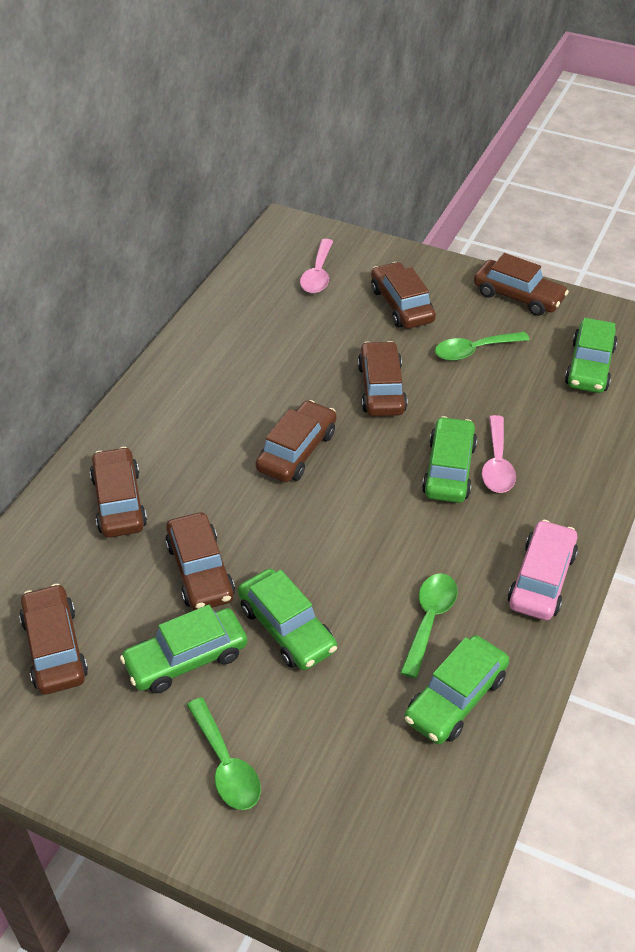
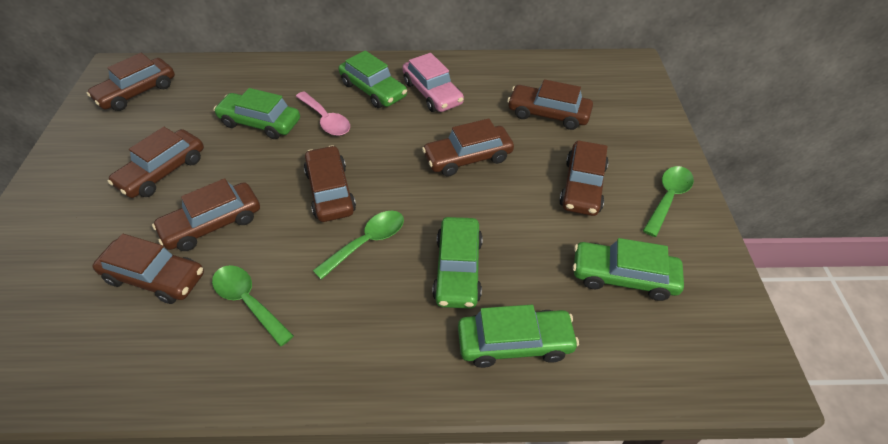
brown car: [19,584,88,695] [90,447,147,538] [165,512,235,610] [256,400,337,482] [358,341,408,416] [371,262,436,329] [474,253,569,316] = 7 -> [87,53,175,111] [92,234,204,304] [108,127,204,198] [152,178,260,251] [304,145,356,222] [422,118,514,177] [507,79,593,130] [559,140,609,216] = 8
pink spoon: [300,239,333,293] [482,415,516,493] = 2 -> [296,92,350,136] = 1

